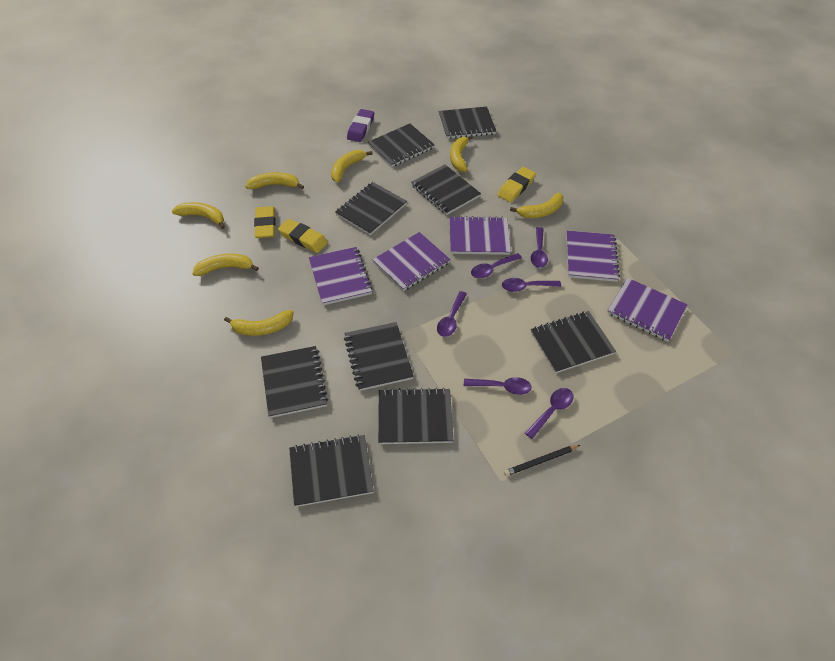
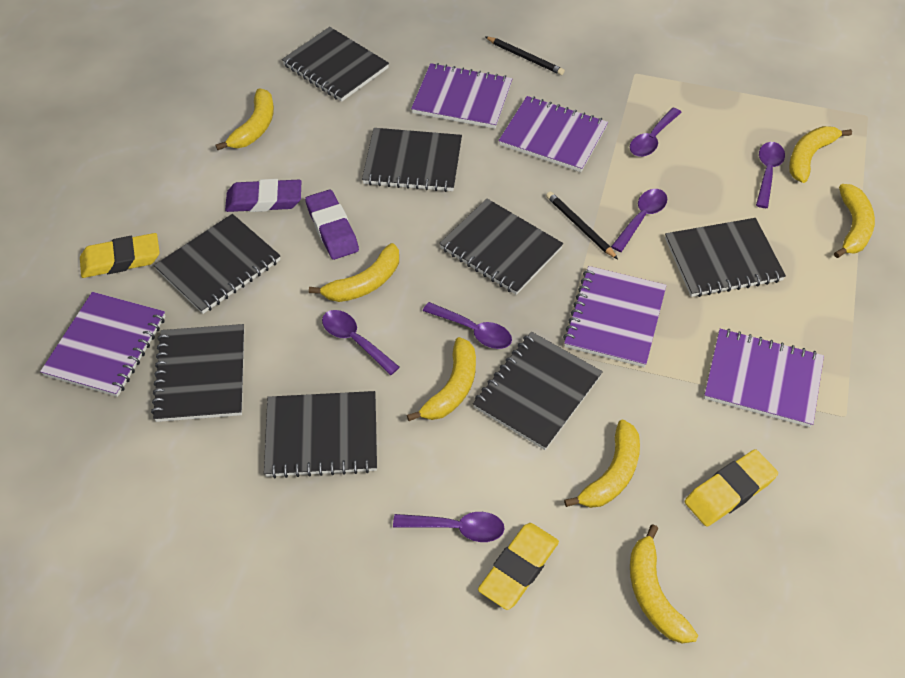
black notebook: [261,346,328,418] [289,434,374,507] [335,182,407,235] [344,322,414,391] [368,124,435,167] [378,387,453,444] [411,165,481,215] [438,107,496,139] [531,311,616,373] = 9 -> [151,324,244,422] [154,214,280,314] [264,391,377,478] [282,27,389,102] [362,128,462,192] [439,199,563,295] [473,332,603,450] [665,218,786,297] = 8
black pencil: [504,445,580,476] = 1 -> [485,36,565,75] [546,192,618,259] = 2
purple eraser: [347,109,374,142] = 1 -> [225,179,301,212] [305,190,359,260] = 2

